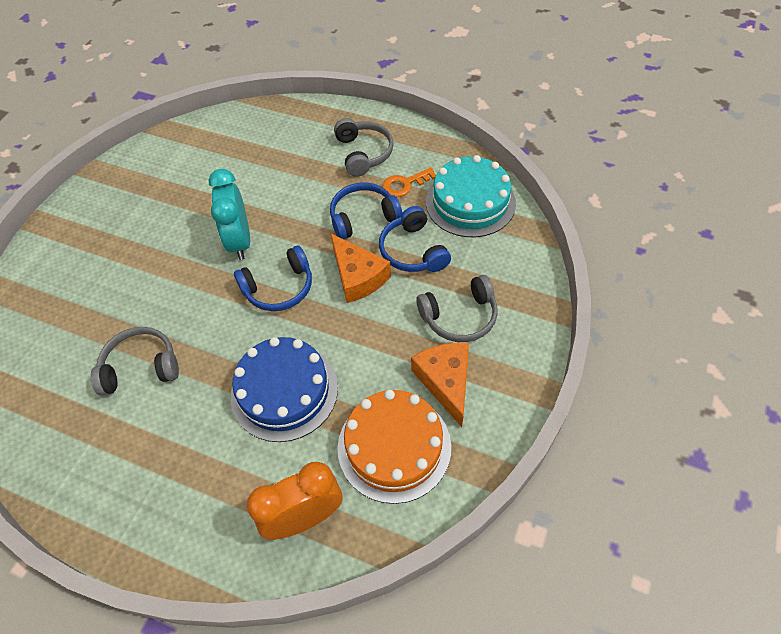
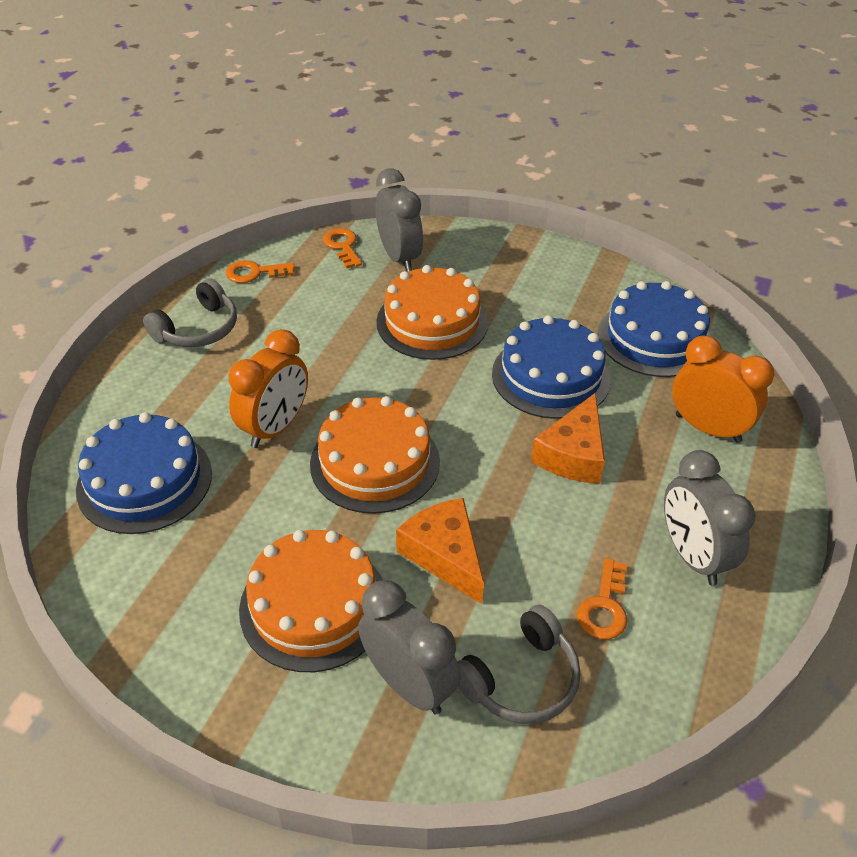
blue cake: [231,337,338,442] = 1 -> [76,412,212,534] [492,315,611,419] [598,281,711,377] = 3
blue headphones: [234,246,312,311] [330,182,402,239] [379,206,451,272] = 3 -> none = 0
grey clock: none = 0 -> [358,580,461,714] [375,169,423,272] [664,450,755,585] = 3
grey headphones: [91,327,179,396] [334,118,394,177] [416,275,498,342] = 3 -> [143,279,237,347] [457,605,581,724] = 2
orange cake: [338,390,451,504] = 1 -> [239,530,383,672] [310,396,440,514] [376,265,488,360] = 3
orange clock: [247,462,342,540] = 1 -> [228,329,308,448] [672,336,775,443] = 2
orange key: [382,167,436,197] = 1 -> [226,260,295,283] [323,228,362,269] [577,558,627,640] = 3
turquoise cake: [426,155,516,237] = 1 -> none = 0
turquoise clock: [209,169,250,260] = 1 -> none = 0

